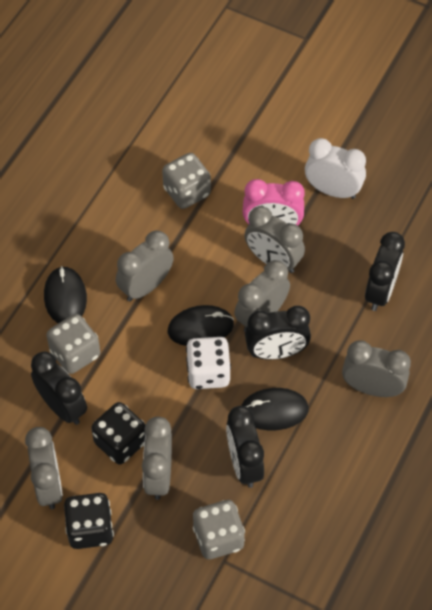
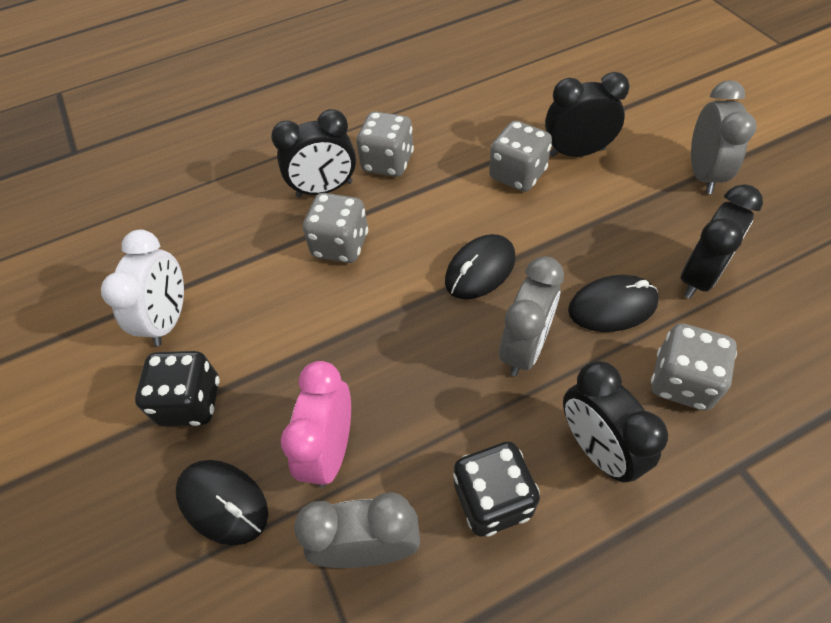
grey clock: [25,427,63,509] [116,230,174,301] [142,417,172,500] [234,260,290,332] [244,206,305,273] [342,340,411,397] = 6 -> [294,492,420,568] [499,256,564,376] [691,80,757,194] = 3
grey dice: [46,314,100,374] [162,153,211,209] [193,500,245,559] = 3 -> [303,193,368,263] [356,112,414,177] [489,121,552,192] [651,323,737,410] = 4
white dice: [186,337,231,389] = 1 -> none = 0

